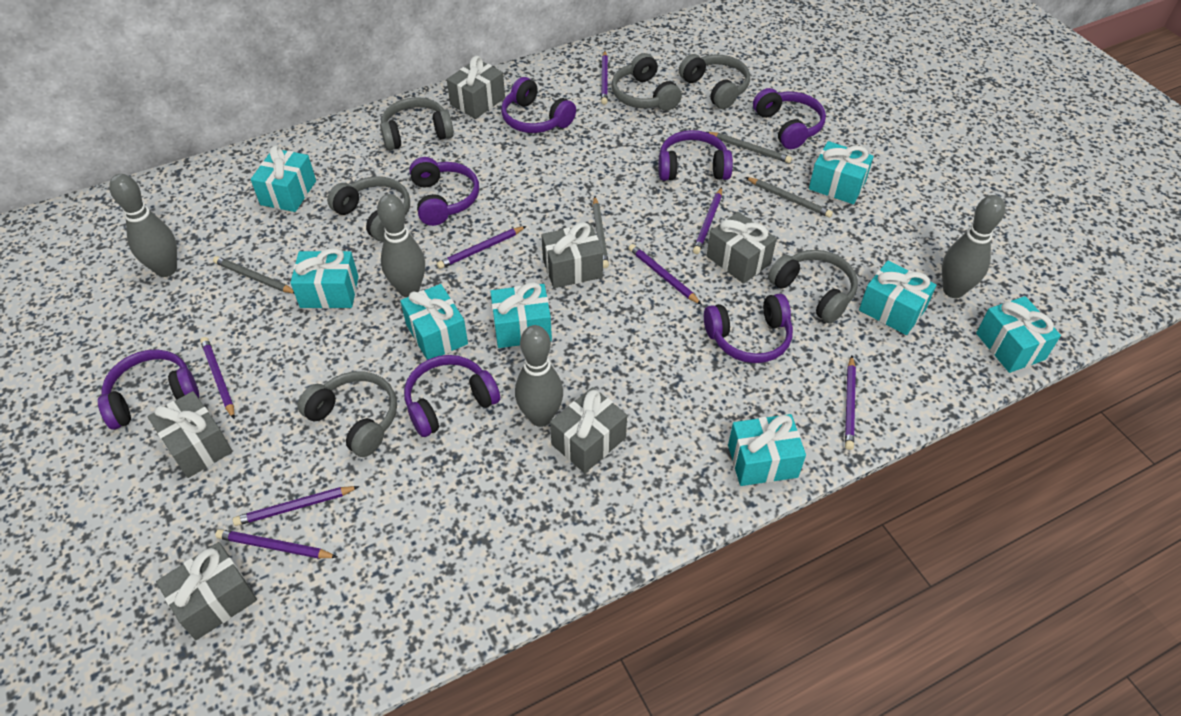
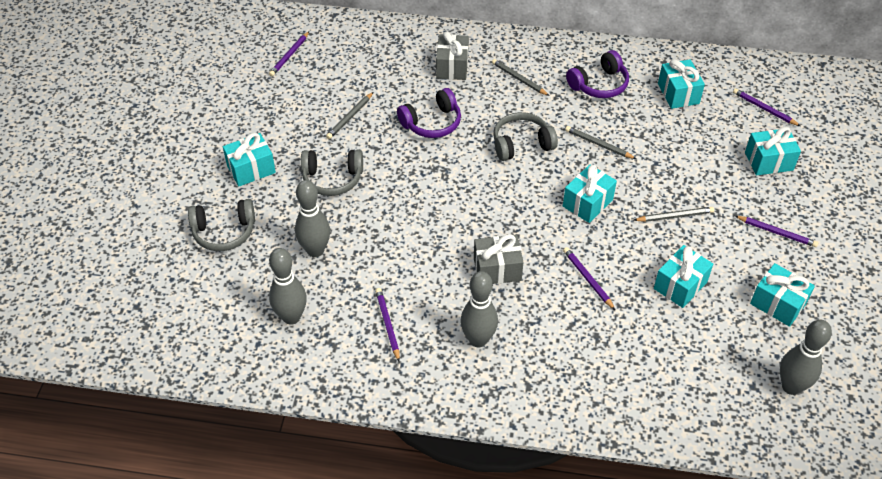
grey gift: [147,391,232,478] [156,542,257,640] [447,56,505,119] [542,222,603,288] [550,387,627,473] [707,212,777,284] = 6 -> [436,31,469,80] [474,234,524,284] = 2
grey headphones: [297,371,397,457] [327,176,410,241] [380,97,454,150] [612,53,682,111] [679,54,750,109] [768,250,858,323] = 6 -> [188,199,255,251] [301,150,363,196] [493,112,558,161] = 3
purple headphones: [98,349,199,429] [404,355,500,437] [409,157,479,226] [501,77,576,133] [659,130,733,181] [704,293,793,363] [753,88,826,149] = 7 -> [397,88,461,138] [566,50,629,98] = 2
purple pencil: [200,337,235,419] [215,529,337,559] [233,486,360,526] [437,226,526,269] [601,51,608,105] [629,244,702,305] [693,187,722,254] [845,356,856,450] = 8 -> [269,32,309,76] [375,288,400,361] [563,247,615,310] [733,88,800,126] [735,216,818,247] = 5
turquoise gift: [251,145,316,212] [290,248,359,308] [400,284,468,360] [490,282,552,348] [728,414,806,486] [809,141,874,204] [859,261,936,335] [976,296,1061,373] = 8 -> [223,133,276,187] [563,165,617,223] [654,245,713,308] [658,59,705,109] [745,127,801,175] [750,263,815,327] = 6

